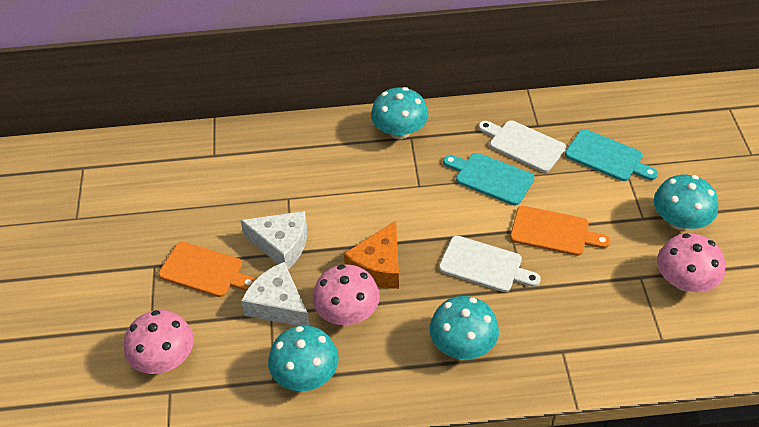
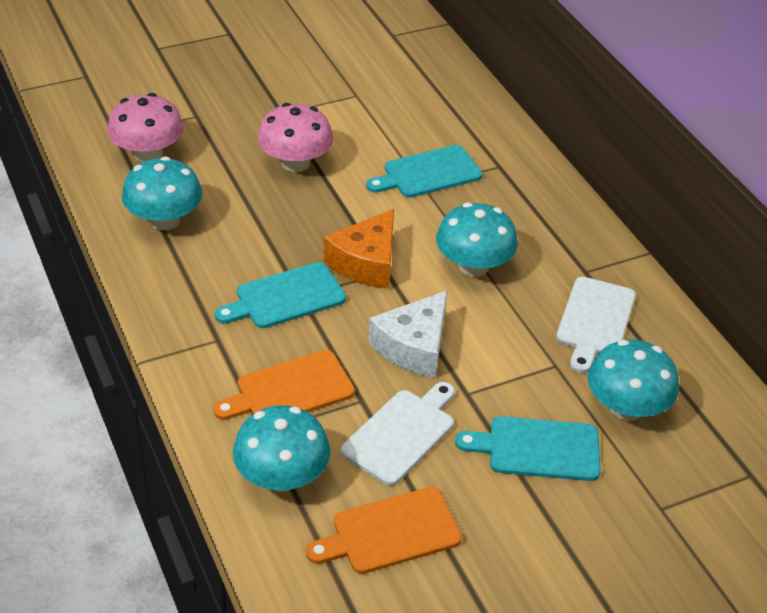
pink mushroom: [124,310,194,374] [312,264,380,325] [657,233,725,292] = 3 -> [107,93,184,162] [258,103,333,172] = 2
turquoise cutting board: [443,153,535,205] [565,129,658,181] = 2 -> [215,262,346,328] [366,145,482,198] [455,416,601,481] = 3
white cheese: [240,211,307,269] [241,262,310,326] = 2 -> [368,291,447,378] = 1

